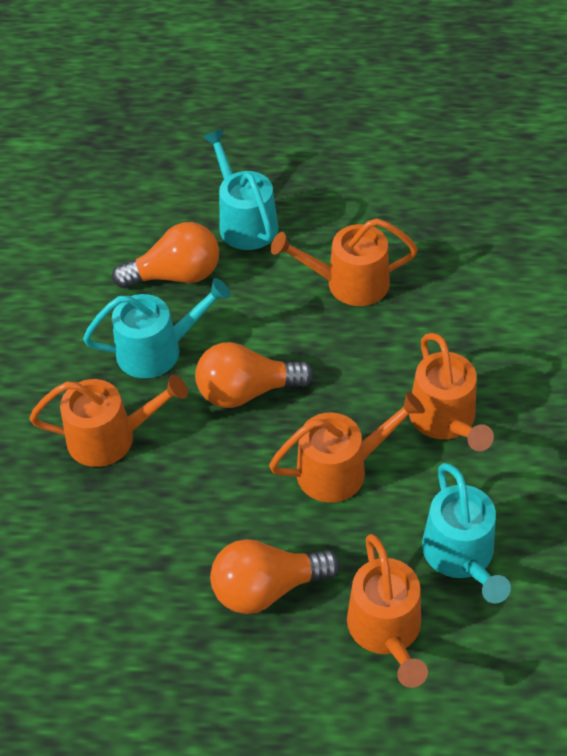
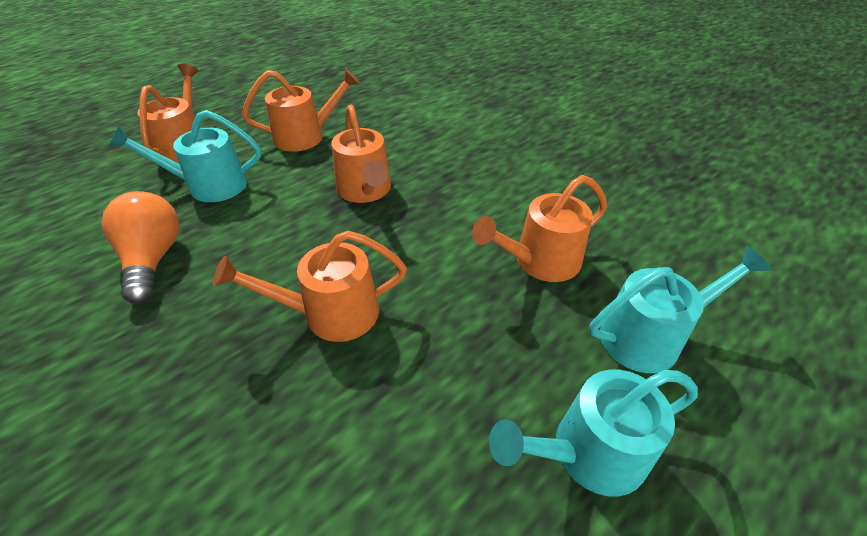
orange light bulb: [112,222,219,288] [195,342,314,408] [210,539,340,614] = 3 -> [101,191,179,304] = 1

